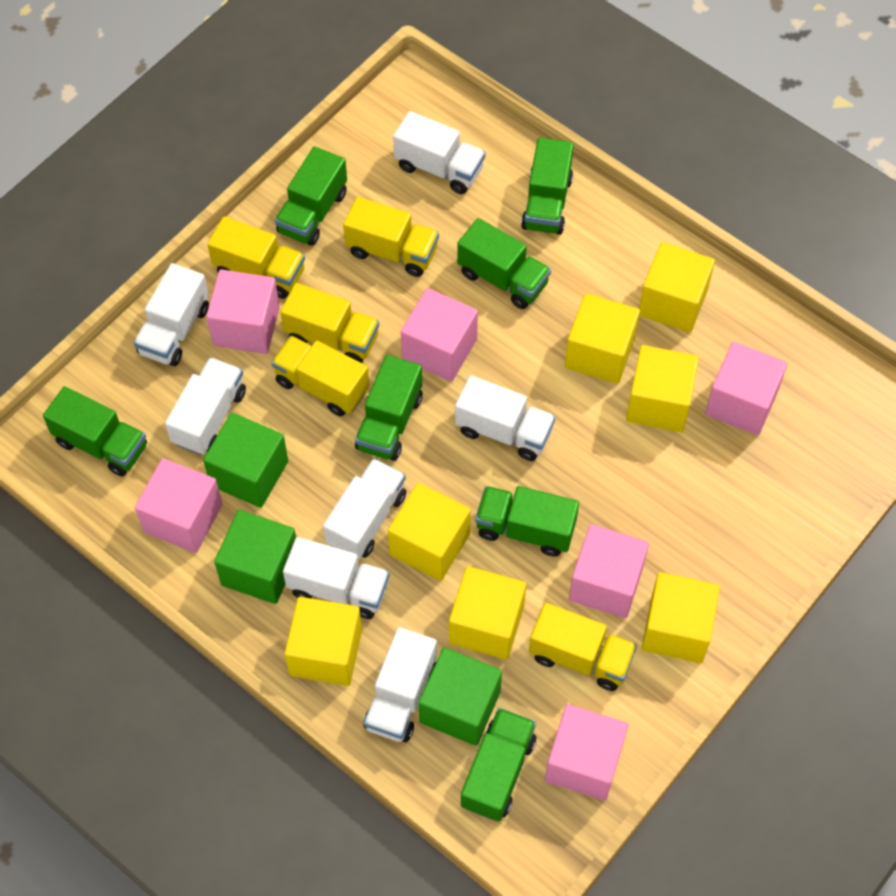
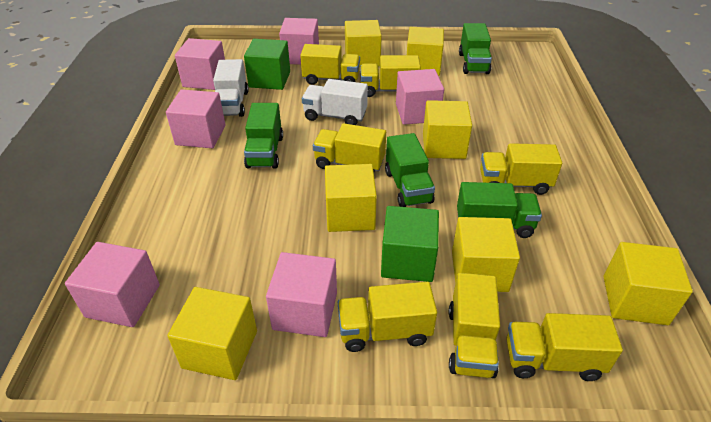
green cube: [203,413,288,508] [214,510,296,604] [418,647,502,746] = 3 -> [244,39,290,90] [381,206,439,282] = 2
green truck: [43,386,147,477] [275,146,347,246] [355,355,422,461] [457,218,551,309] [461,708,536,821] [475,486,579,557] [521,138,574,235] = 7 -> [244,103,283,169] [385,133,435,207] [457,182,542,238] [459,23,492,74] = 4
white truck: [134,263,209,366] [165,357,246,455] [283,537,390,619] [323,458,407,560] [364,627,437,742] [393,111,486,194] [455,375,555,461] = 7 -> [213,59,249,117] [302,79,368,125] = 2
yellow truck: [207,216,305,299] [271,336,369,416] [280,283,379,363] [343,197,439,277] [529,603,637,691] = 5 -> [300,44,360,85] [313,123,386,171] [338,282,437,352] [360,55,421,97] [449,273,500,378] [480,143,562,195] [506,313,623,381] = 7

